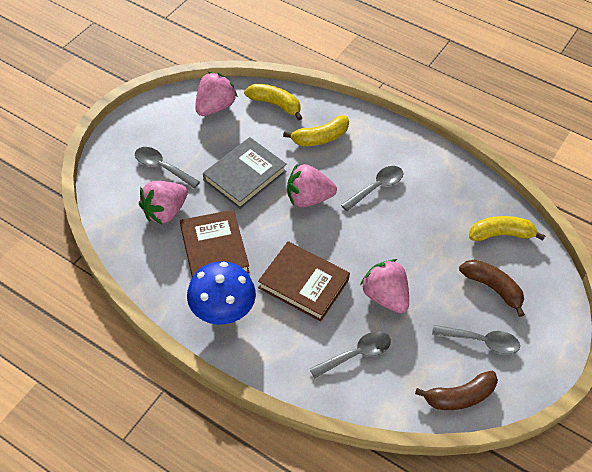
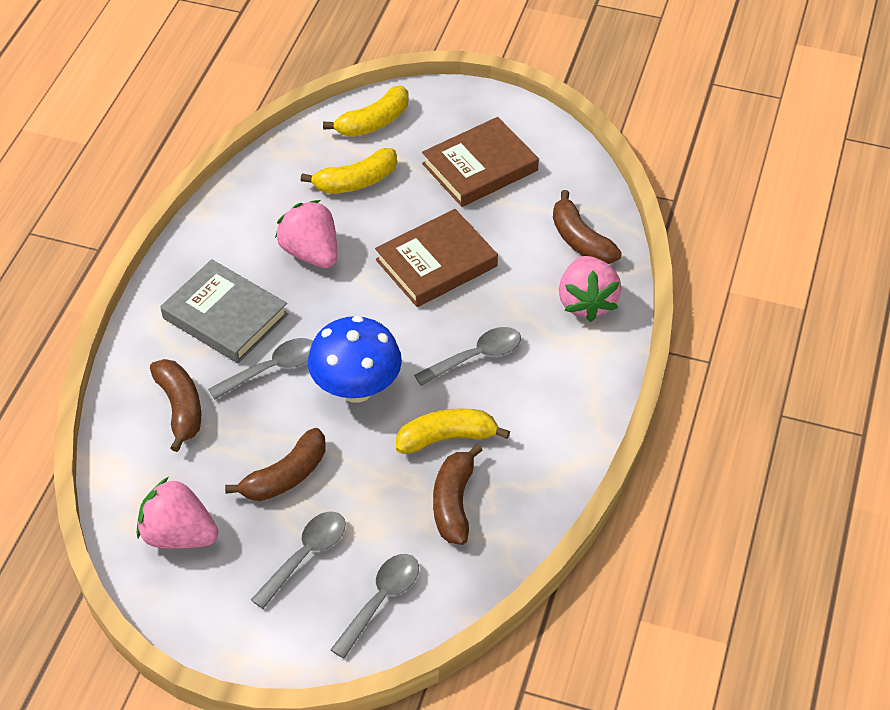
brown banana: [415,371,498,410] [459,260,525,317] = 2 -> [150,359,201,452] [225,428,325,501] [433,444,483,545] [553,190,622,264] = 4
pink strawberry: [139,181,188,225] [195,72,238,116] [287,164,337,207] [360,259,409,313] = 4 -> [137,477,218,549] [275,200,337,268] [558,256,622,322] = 3

